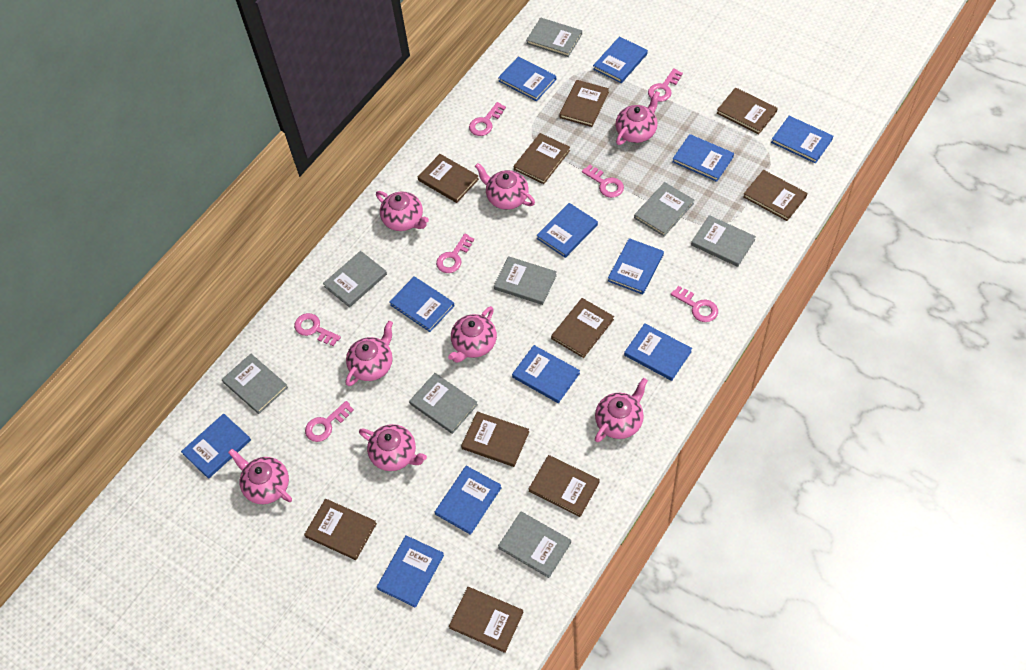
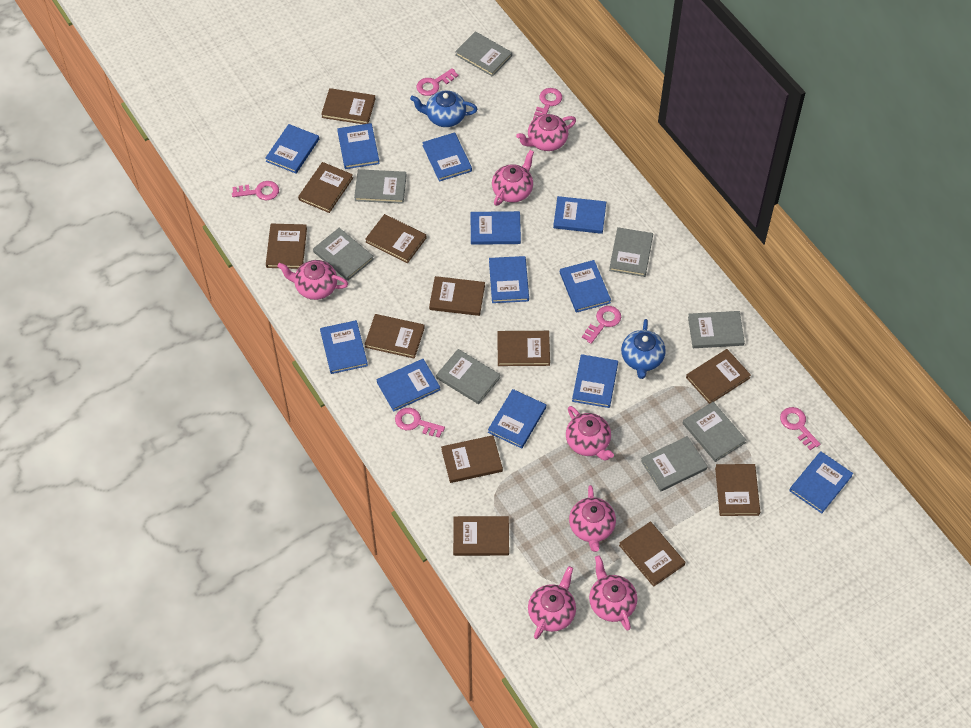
blue teapot: none = 0 -> [410,91,477,127] [621,319,666,379] = 2
brown book: [304,498,377,560] [418,154,479,203] [449,587,523,653] [461,411,529,467] [514,133,570,184] [529,455,600,517] [551,298,614,358] [559,80,609,127] [717,88,778,134] [743,170,807,221] = 10 -> [266,224,307,269] [298,162,353,213] [321,88,375,124] [365,214,426,263] [365,314,425,359] [429,276,485,316] [441,435,503,483] [453,516,509,556] [497,331,550,366] [619,522,685,587] [686,349,751,404] [715,464,760,516] = 12
pink key: [294,313,341,346] [305,401,354,442] [436,234,474,273] [469,102,506,136] [582,165,624,198] [648,68,683,102] [671,286,718,322] = 7 -> [232,181,279,200] [395,408,445,438] [416,68,458,96] [533,88,562,120] [582,306,621,344] [780,407,821,450] = 6
pink teapot: [228,449,292,504] [346,321,393,386] [359,424,427,471] [376,191,429,231] [448,306,497,363] [475,163,535,210] [595,378,648,442] [615,91,660,145] = 8 -> [277,260,348,300] [492,150,534,206] [516,114,576,151] [528,566,576,639] [566,406,614,460] [569,485,616,552] [589,555,637,631] = 7

